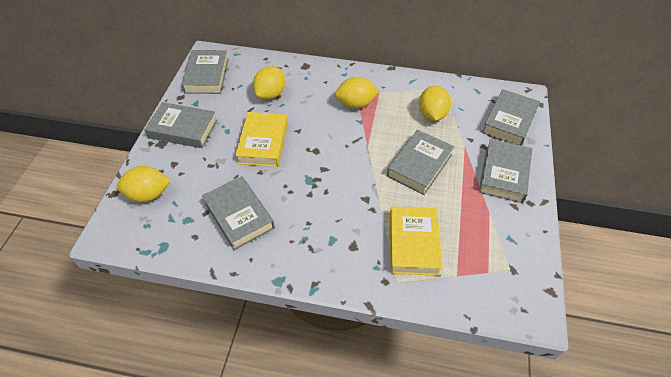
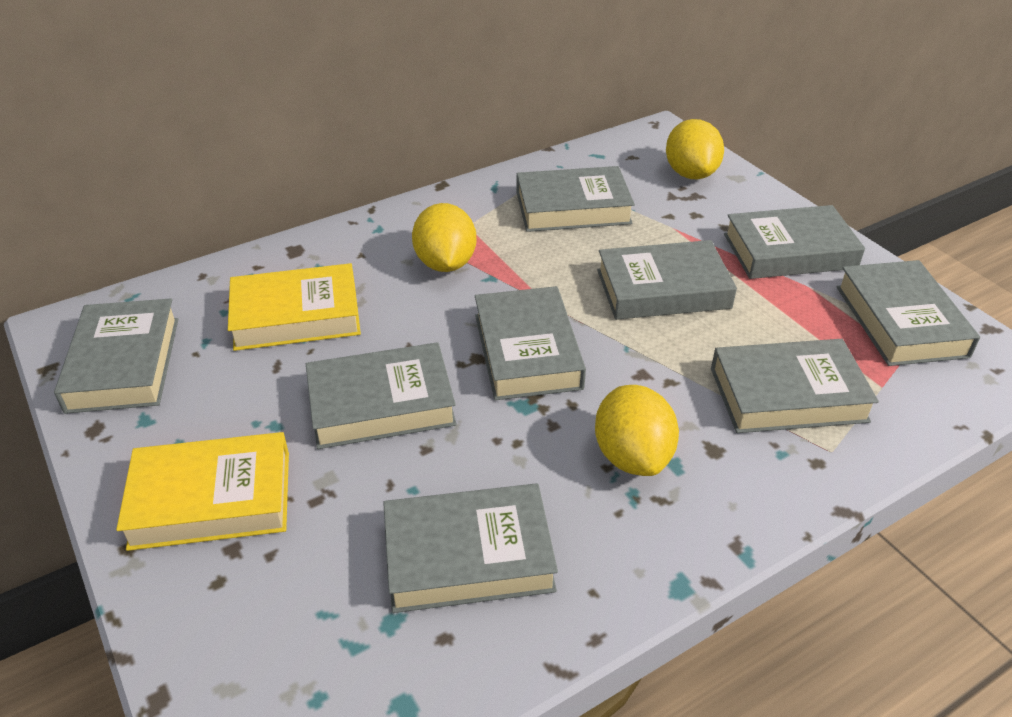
grey book: [144,102,218,148] [181,50,229,94] [202,176,275,250] [387,130,454,195] [479,139,532,203] [482,89,540,146] = 6 -> [54,298,178,414] [306,342,457,449] [383,484,558,613] [475,286,586,400] [516,166,635,232] [597,240,737,320] [711,339,879,433] [724,205,865,279] [836,260,980,366] = 9
yellow lemon: [116,166,171,202] [253,66,286,100] [335,77,380,109] [419,86,451,121] = 4 -> [412,203,476,272] [595,385,679,476] [666,119,724,179] = 3

